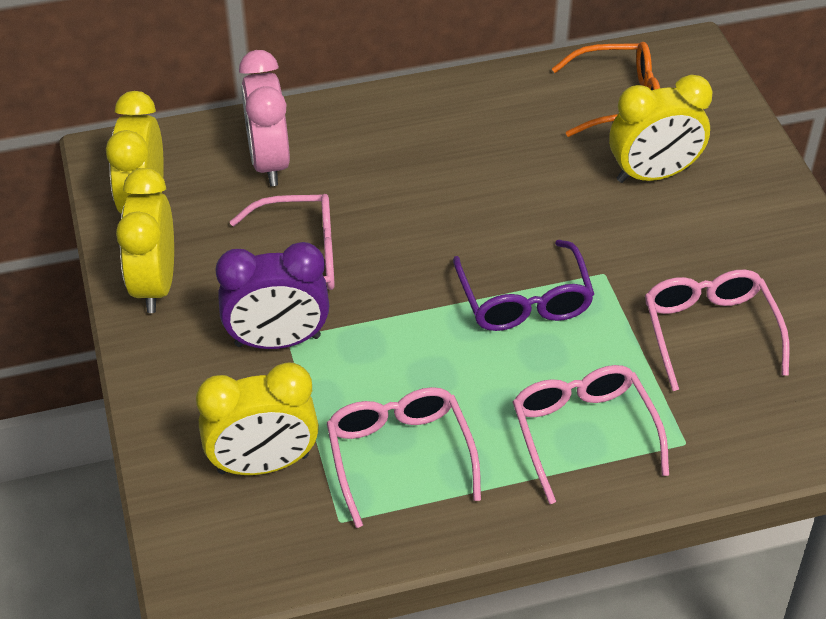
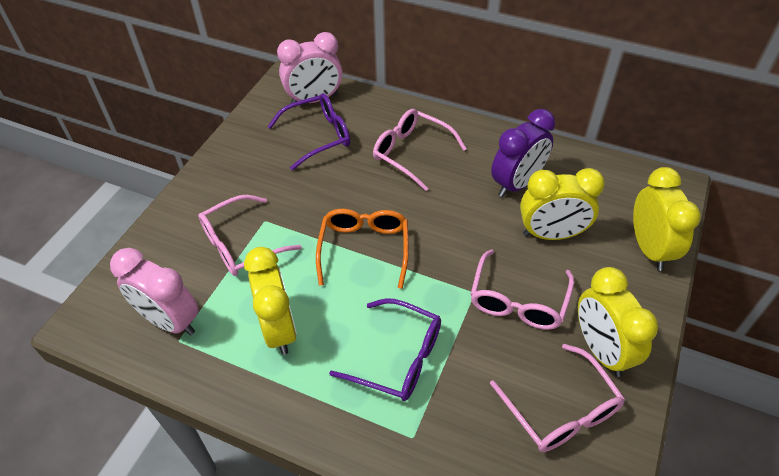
pink clock: [239,50,290,186] = 1 -> [110,248,198,335] [277,32,342,103] = 2
purple glasses: [453,240,594,331] = 1 -> [267,93,350,170] [329,298,441,401] = 2

